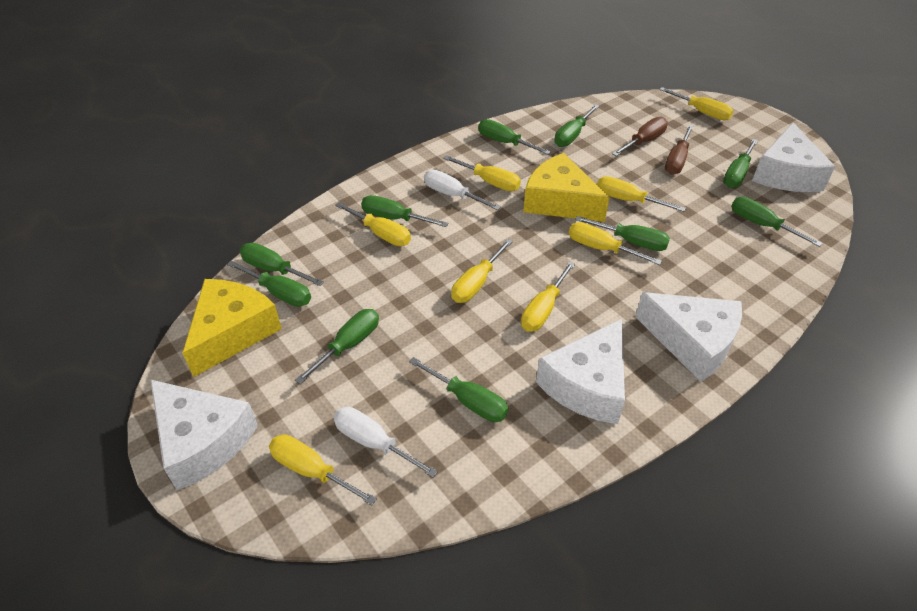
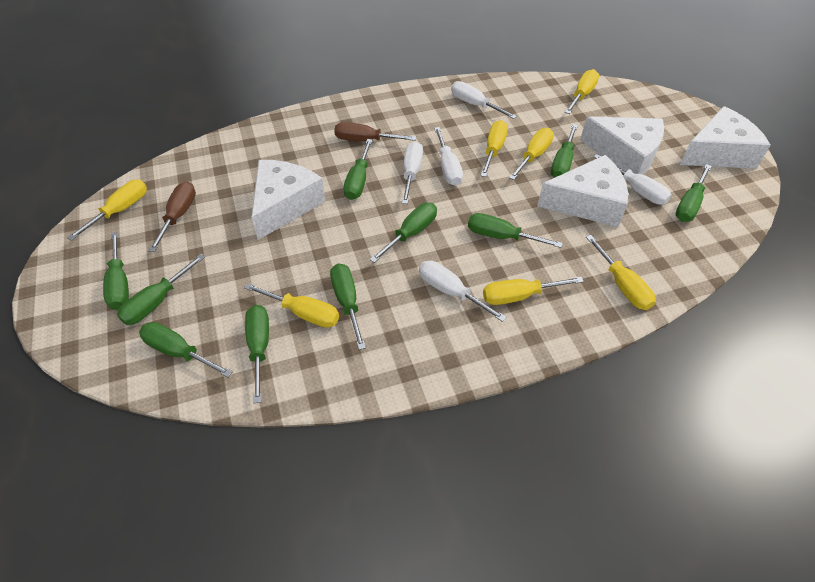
white screwdriver: [333,407,438,478] [424,170,501,210] = 2 -> [402,141,423,204] [419,261,506,322] [434,127,463,186] [451,81,517,119] [593,154,671,205] = 5
yellow cheese: [182,279,282,377] [523,153,610,222] = 2 -> none = 0
yellow screwdriver: [269,434,377,506] [335,202,411,246] [443,155,521,191] [451,239,513,303] [521,261,575,332] [569,222,662,265] [597,176,686,212] [659,87,733,120] = 8 -> [67,180,147,241] [244,283,339,328] [480,120,508,177] [483,277,584,305] [509,128,554,180] [565,69,599,114] [586,235,656,310] = 7

